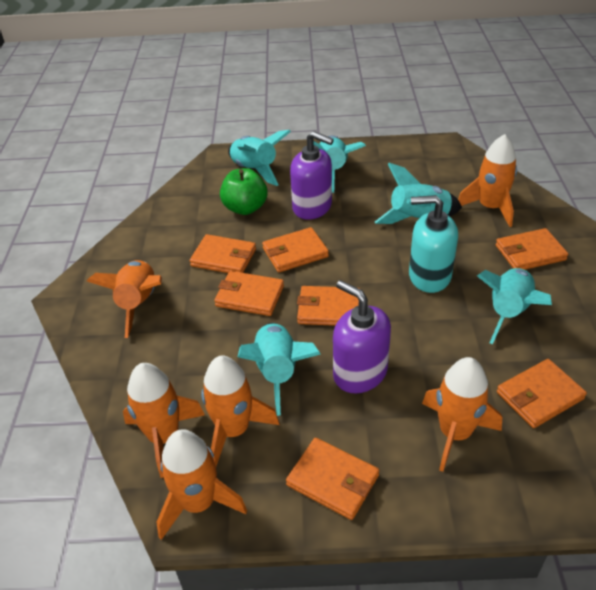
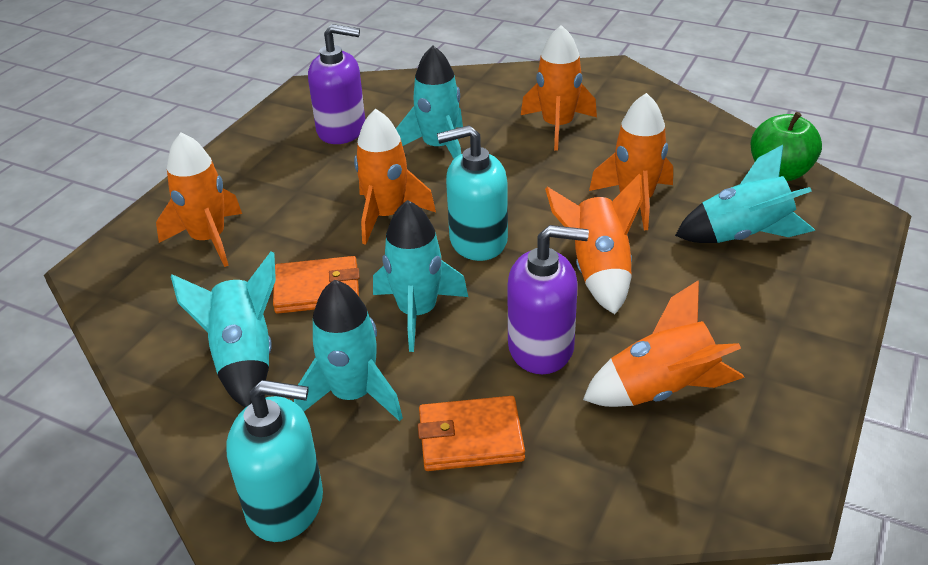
orange wallet: [190,234,256,273] [214,271,284,316] [262,227,329,272] [286,438,379,520] [297,286,360,326] [496,228,568,270] [497,359,587,428] = 7 -> [273,256,360,314] [418,396,525,471] = 2
turquoise soap dispenser: [409,195,458,293] = 1 -> [226,380,323,542] [437,125,508,261] = 2

